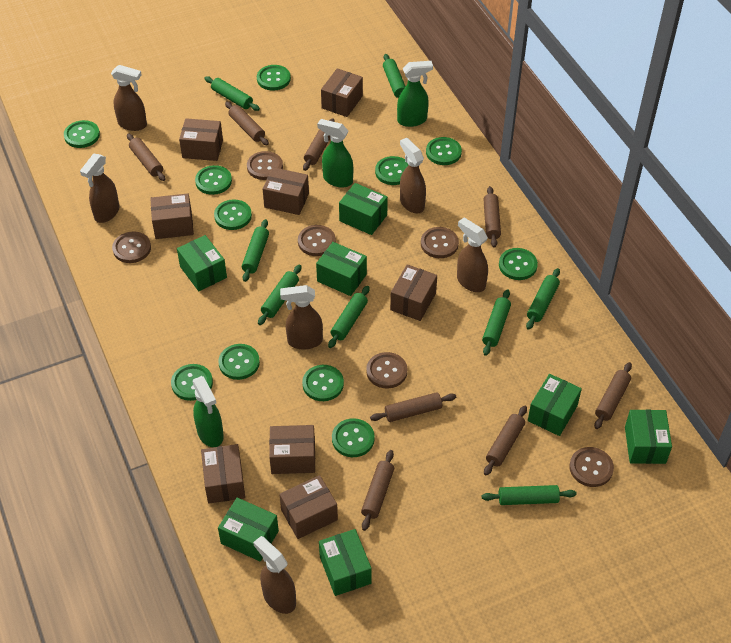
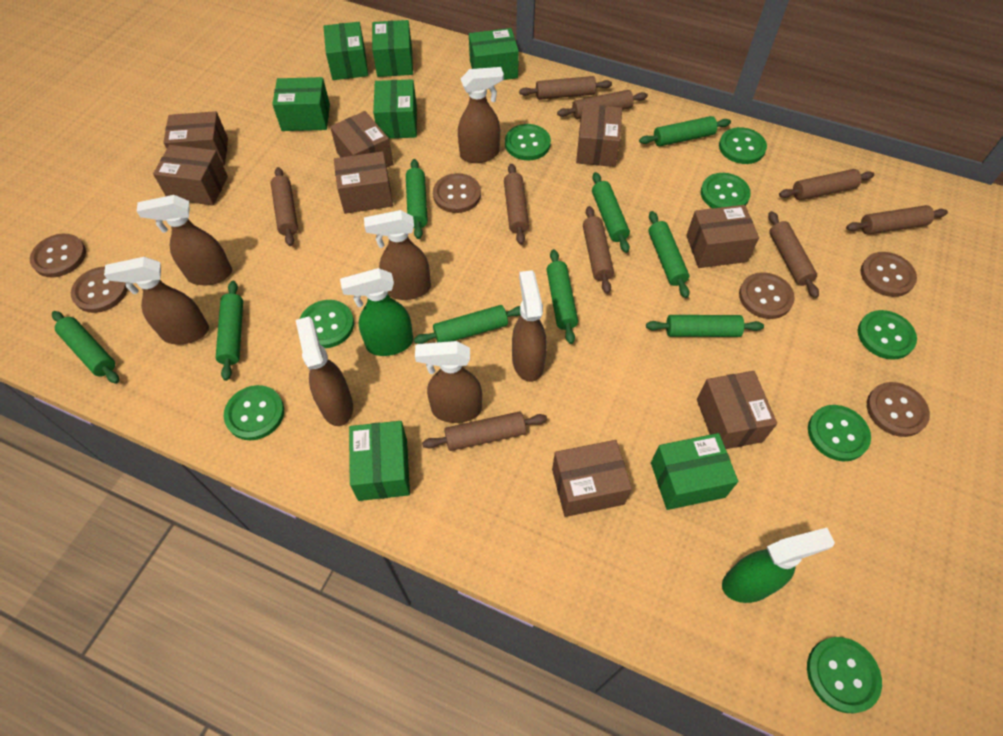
brown rolling pin: [127,133,165,181] [225,101,269,145] [303,118,335,171] [361,450,394,531] [370,392,456,422] [483,186,501,248] [484,405,527,476] [594,362,632,429] = 8 -> [271,167,298,246] [422,411,547,451] [504,164,529,245] [519,76,612,100] [557,90,648,119] [583,206,614,294] [768,211,819,298] [779,169,874,200] [846,205,948,234] = 9
brown spray bottle: [80,154,119,223] [111,65,147,131] [253,536,296,614] [280,285,323,349] [400,138,426,213] [457,218,488,292] = 6 -> [104,257,209,344] [137,195,232,285] [296,317,353,426] [364,210,431,300] [415,341,482,423] [458,67,504,163] [512,270,547,382] = 7
green button: [64,120,100,148] [171,364,213,401] [195,165,232,195] [214,199,252,230] [218,344,260,380] [257,65,291,91] [302,365,344,401] [332,418,375,457] [375,156,408,185] [426,137,462,165] [499,248,538,280] = 11 -> [223,385,284,440] [300,300,354,348] [505,124,551,161] [701,173,751,208] [719,127,767,164] [807,637,882,713] [808,405,871,461] [858,310,917,360] = 8
green rolling pin: [204,76,260,111] [242,219,269,282] [258,265,301,325] [328,286,370,348] [383,54,406,98] [482,289,511,356] [482,485,577,505] [526,268,560,330] = 8 -> [52,311,119,384] [215,281,243,381] [406,159,428,239] [414,305,521,344] [547,249,578,344] [592,172,630,253] [639,116,731,146] [646,315,764,337] [648,211,689,298] = 9
green spray bottle: [192,376,224,447] [317,119,353,188] [397,61,433,127] = 3 -> [340,268,413,356] [722,528,835,603] = 2

